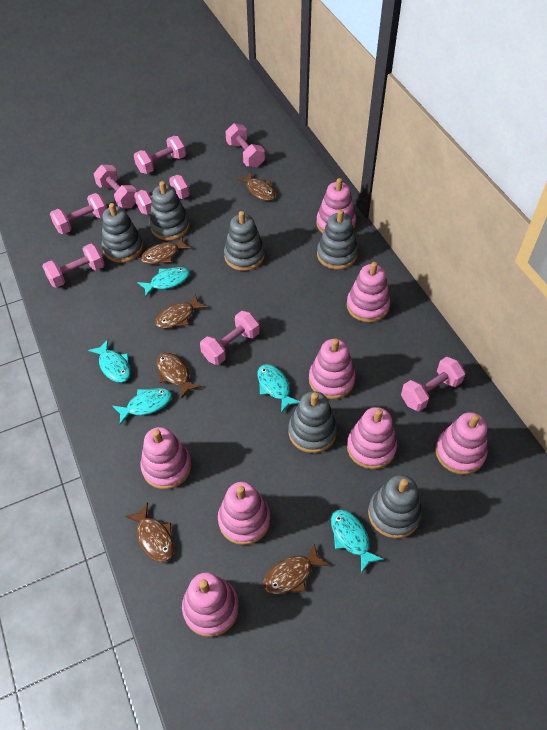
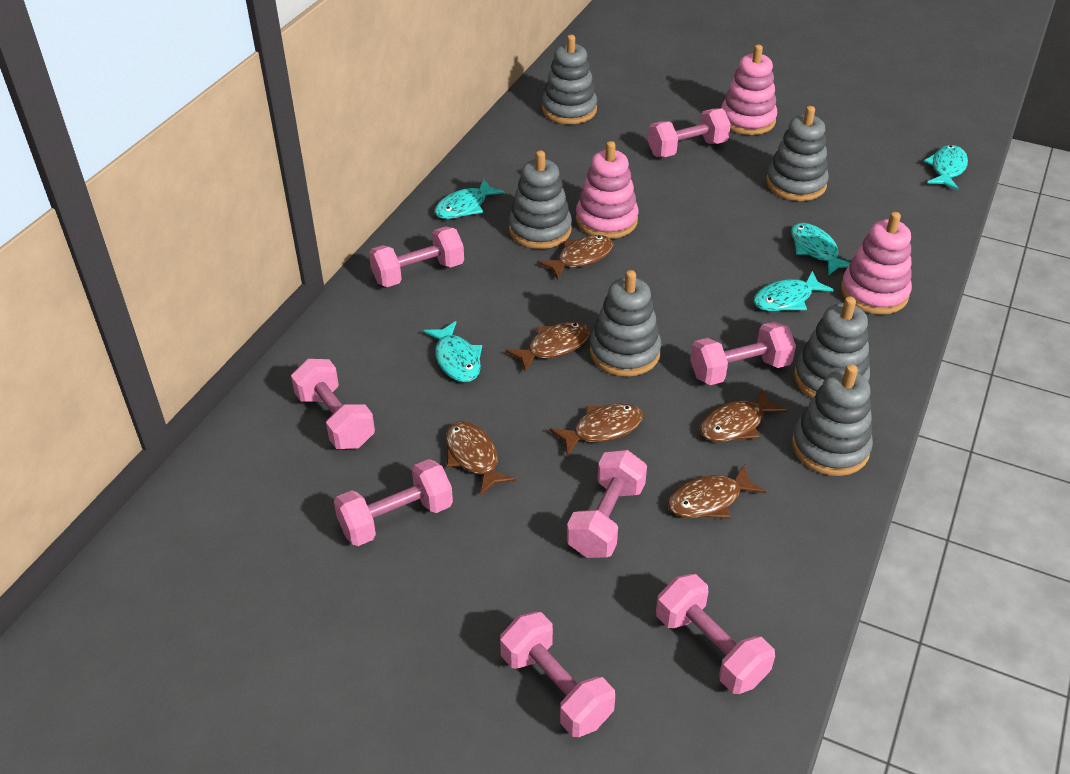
pink stacking toy: [140,427,192,489] [182,573,239,637] [218,482,271,545] [309,338,356,399] [316,178,356,233] [347,262,390,322] [347,407,397,469] [435,412,488,475] = 8 -> [576,141,638,239] [721,45,777,135] [841,212,912,315] = 3

